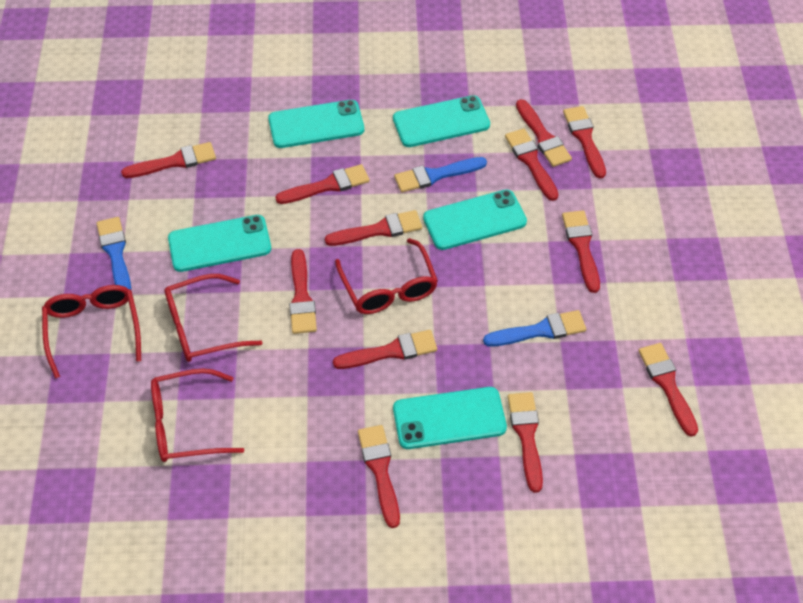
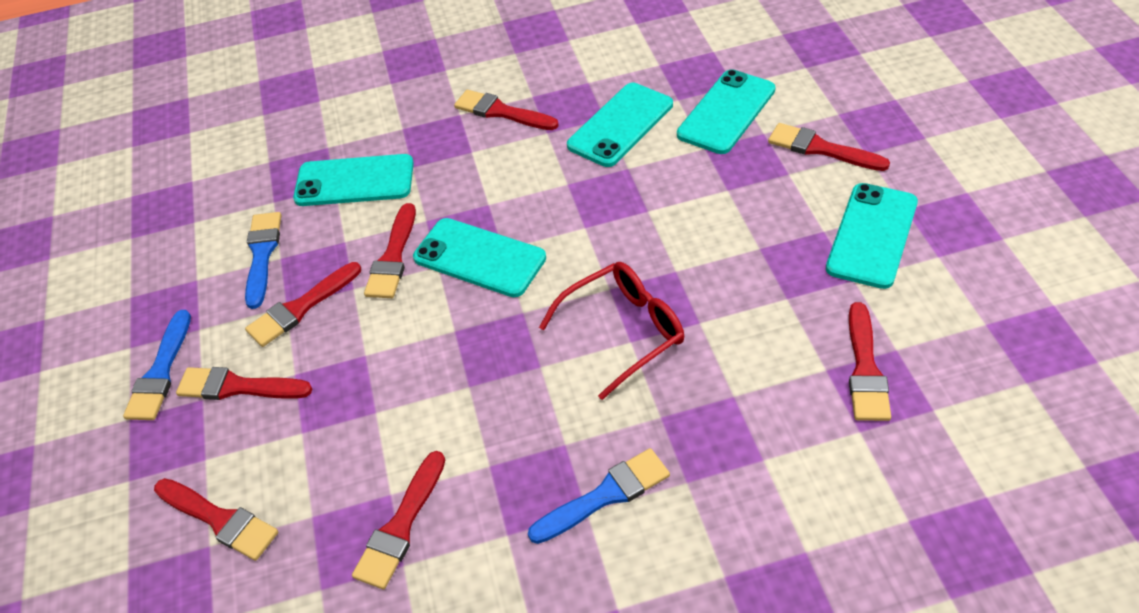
red brush: [121,142,216,178] [275,164,370,204] [289,249,317,334] [325,210,422,246] [333,330,437,369] [358,425,400,528] [505,128,559,201] [508,392,543,493] [516,99,572,167] [562,211,600,293] [563,106,606,178] [638,343,698,437] = 12 -> [154,478,278,561] [176,367,312,400] [245,262,361,347] [352,451,445,589] [364,203,416,298] [454,90,559,130] [768,123,890,171] [849,302,891,421] = 8
red glasses: [42,285,141,378] [151,368,245,462] [164,274,263,362] [335,238,438,314] = 4 -> [539,262,684,400] = 1

